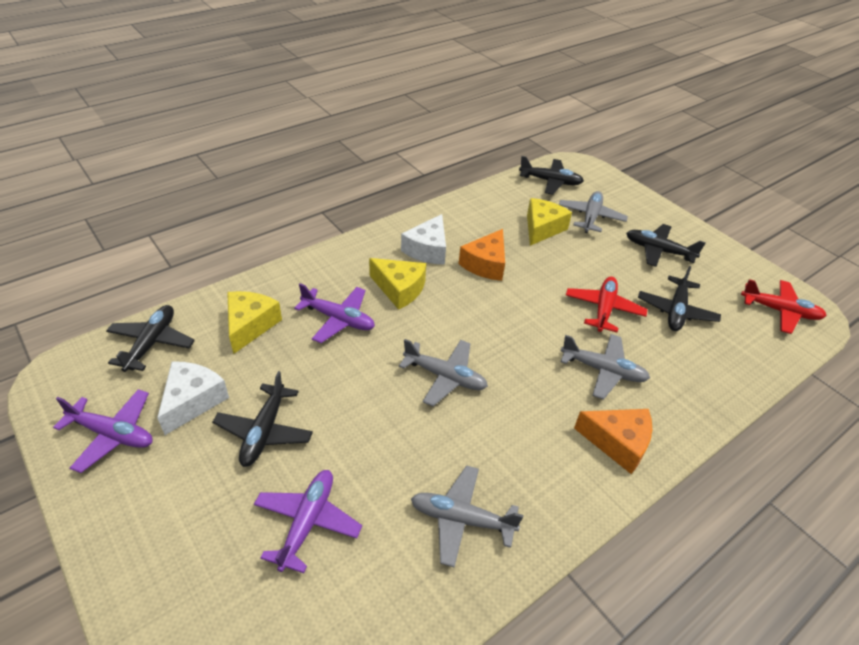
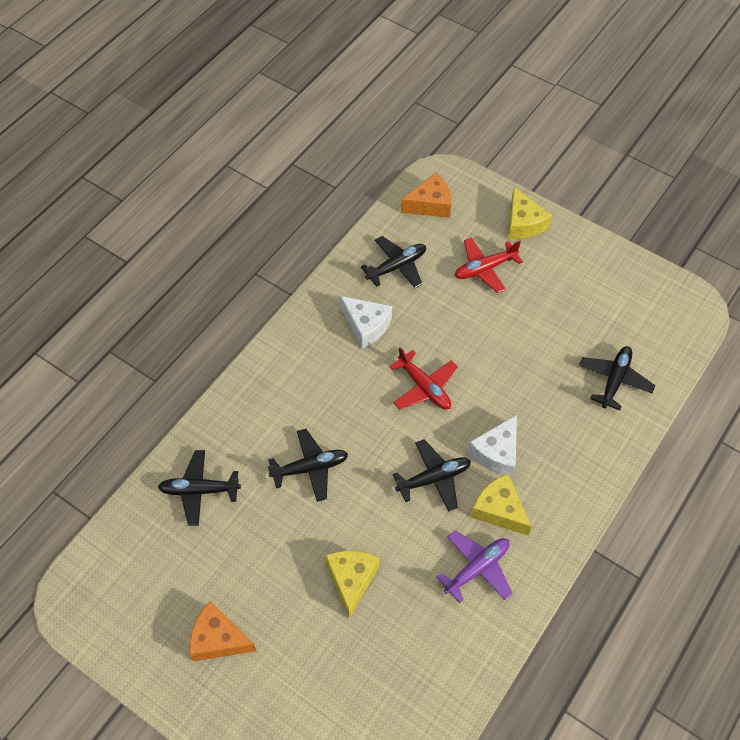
grey plane: [399,339,488,406] [411,465,523,567] [559,191,628,233] [561,334,650,400] = 4 -> none = 0
purple plane: [53,389,153,473] [254,470,362,573] [294,283,375,343] = 3 -> [437,530,512,603] = 1

